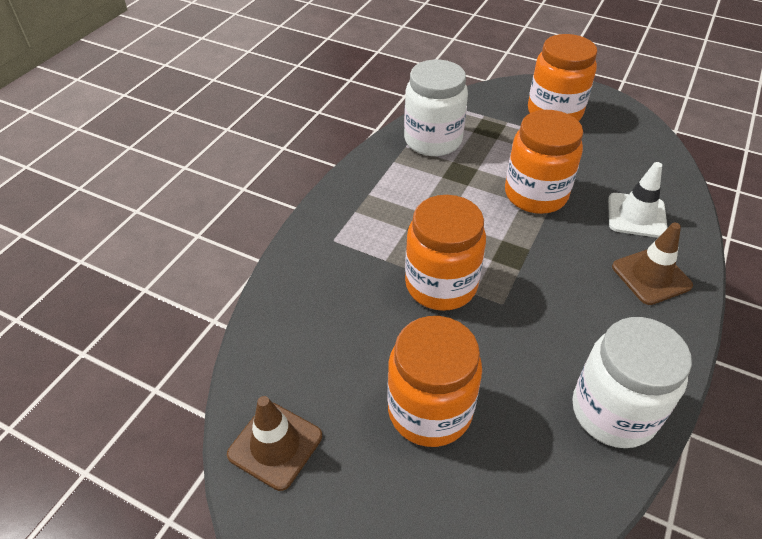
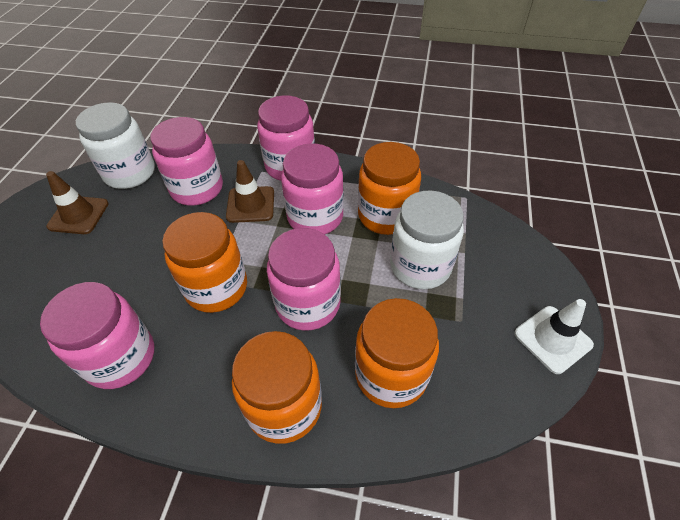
pink jar: none = 0 -> [40,282,154,389] [150,117,223,206] [257,96,315,181] [267,228,341,331] [281,143,344,235] = 5

